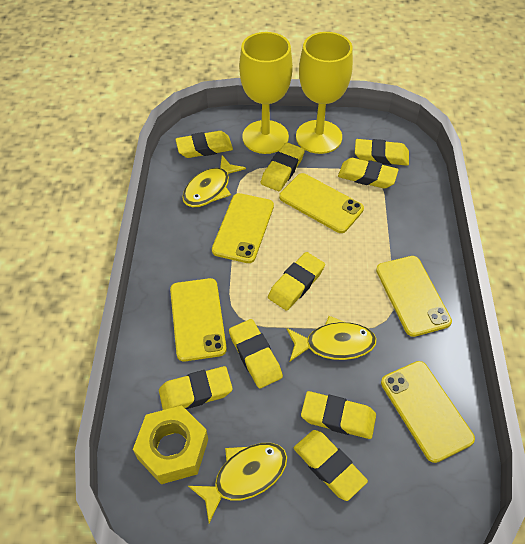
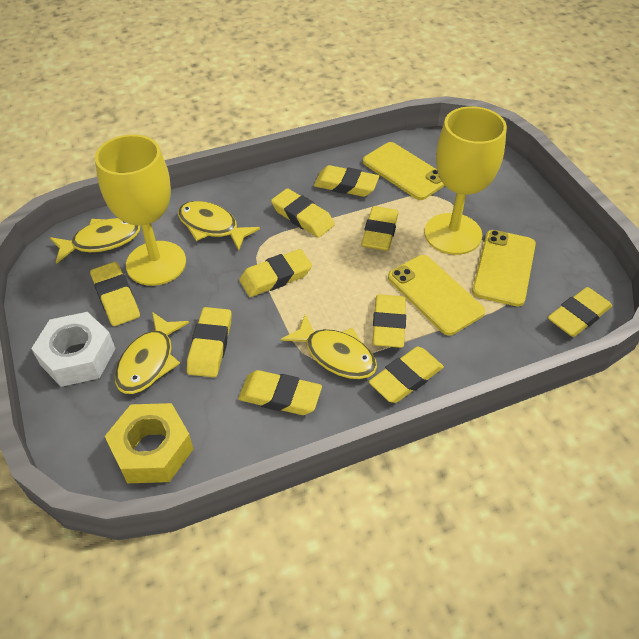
white nut: none = 0 -> [31,312,115,387] = 1
yellow eraser: [159,366,233,410] [175,131,233,158] [229,319,283,388] [261,142,305,191] [268,252,325,311] [294,430,368,501] [301,391,376,439] [338,158,399,189] [355,139,409,166] = 9 -> [90,262,140,326] [187,307,232,377] [238,370,322,415] [239,249,312,297] [271,188,335,238] [314,165,379,197] [361,206,399,251] [369,347,444,403] [372,294,406,348] [548,287,612,337] = 10
yellow fish: [182,155,246,207] [188,443,287,523] [286,316,377,361] = 3 -> [50,218,140,264] [115,312,189,394] [178,201,260,251] [280,314,377,379] = 4
yellow phone: [170,278,227,361] [212,193,274,263] [279,173,364,233] [376,256,452,337] [381,361,475,463] = 5 -> [363,142,445,200] [388,255,485,335] [472,230,536,307] = 3

